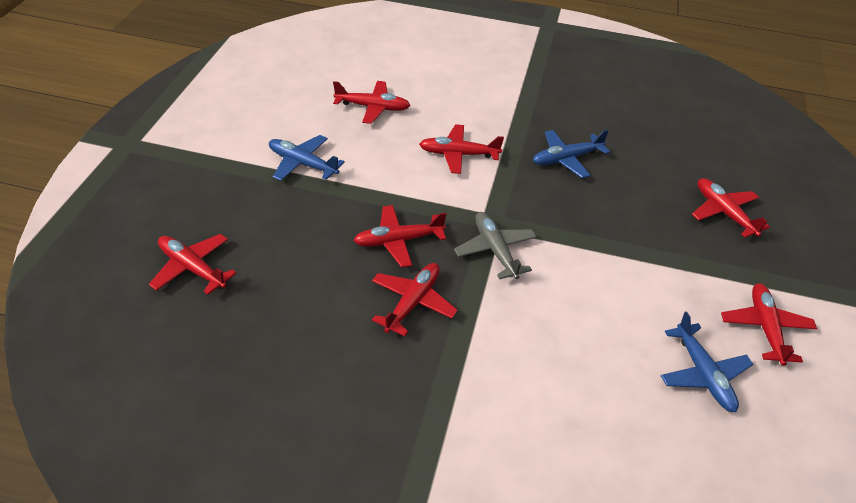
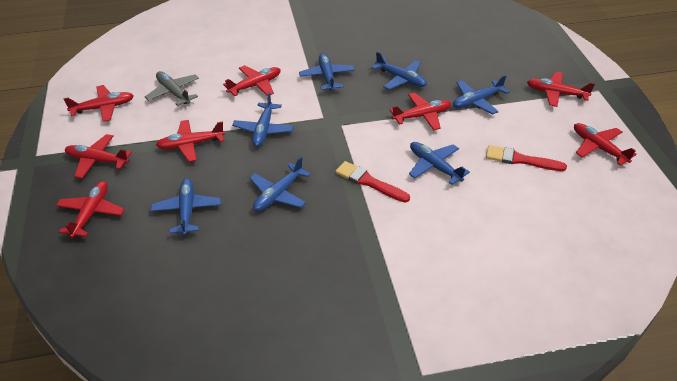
blue plane: [269,135,345,181] [533,129,610,178] [661,311,753,412] = 3 -> [151,178,221,235] [232,92,294,147] [250,157,311,211] [299,53,355,91] [371,52,427,90] [409,142,470,185] [453,75,509,114] = 7
red brush: none = 0 -> [335,161,410,202] [486,145,567,171] = 2
red plane: [149,234,236,295] [333,81,410,124] [353,205,446,268] [372,263,458,336] [419,124,504,174] [692,178,770,237] [721,283,817,366] = 7 -> [56,181,125,238] [63,85,134,122] [65,134,132,179] [156,120,225,162] [223,65,281,96] [390,93,452,130] [527,71,595,107] [574,123,637,165] = 8

